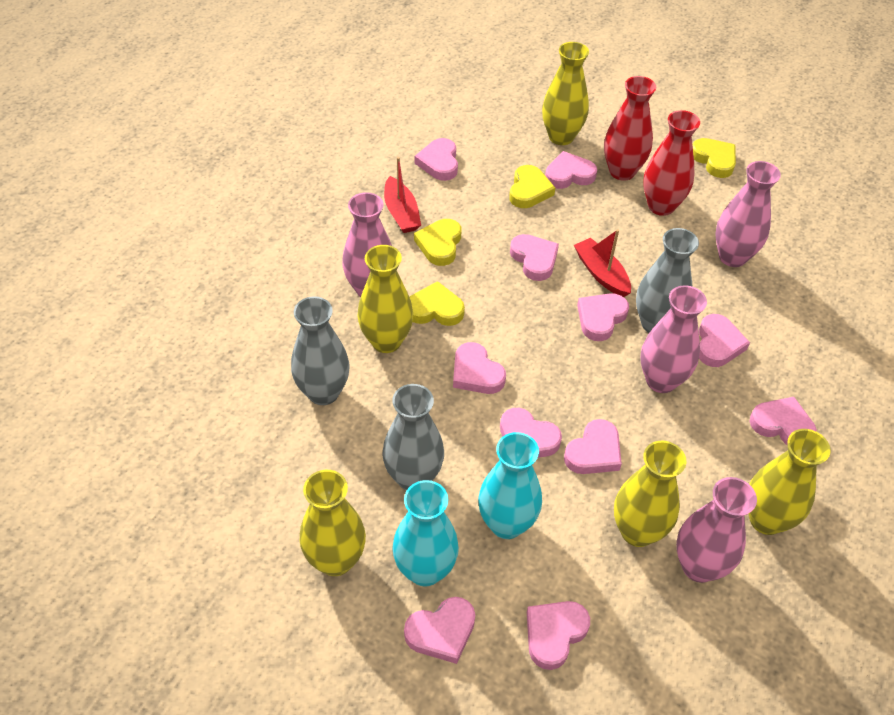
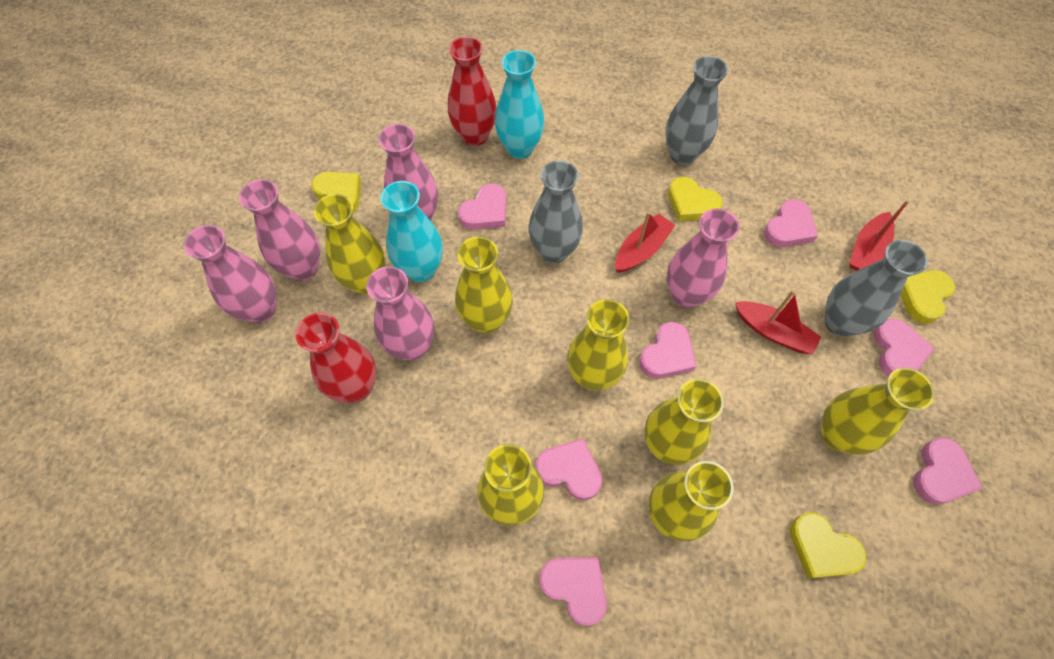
pink heart: [404,597,475,664] [415,138,458,181] [453,342,506,394] [500,408,562,458] [510,234,559,281] [527,601,590,670] [545,151,597,189] [564,419,622,474] [577,293,629,341] [699,314,750,367] [749,397,817,445] = 11 -> [458,183,507,230] [535,438,602,501] [539,557,607,626] [639,322,696,379] [764,199,818,247] [874,318,935,377] [913,437,983,505] = 7
pink vase: [342,192,392,297] [640,285,707,393] [676,477,757,583] [715,161,781,267] = 4 -> [184,225,276,323] [239,179,320,281] [366,266,435,361] [378,124,438,220] [667,208,739,308] = 5
red boat: [384,157,421,233] [574,229,631,297] = 2 -> [615,212,675,273] [735,290,821,355] [849,200,910,271] = 3
yellow vase: [300,470,366,576] [357,245,413,353] [542,42,589,145] [614,440,687,547] [749,429,831,535] = 5 -> [314,194,386,294] [455,237,513,334] [478,444,544,526] [567,299,630,391] [644,379,724,465] [648,461,734,541] [821,368,934,455] = 7

